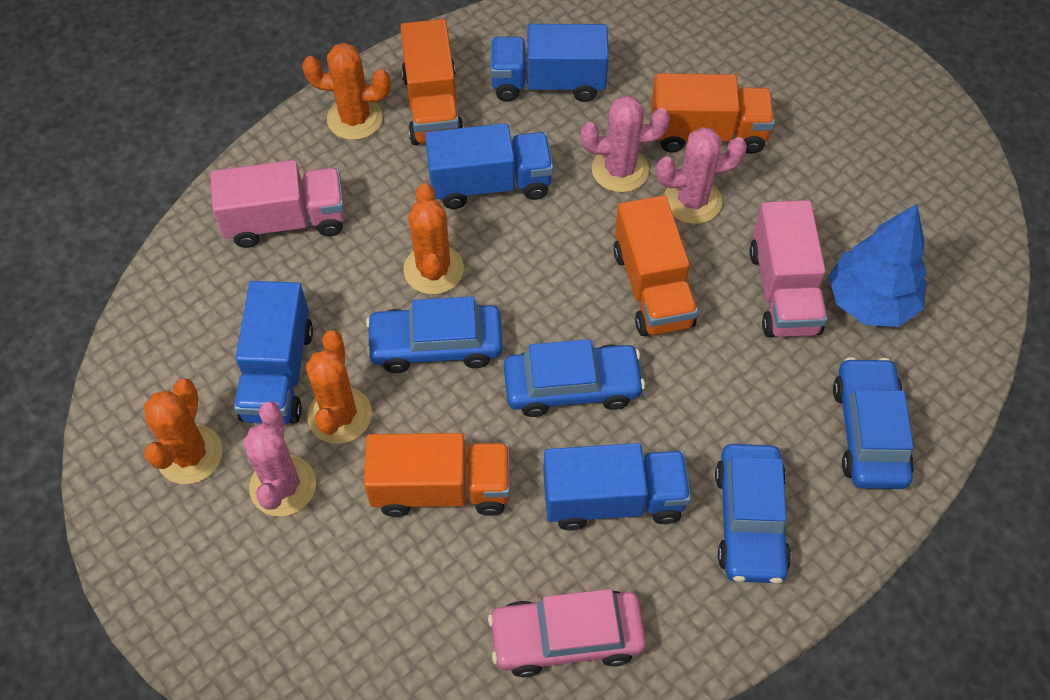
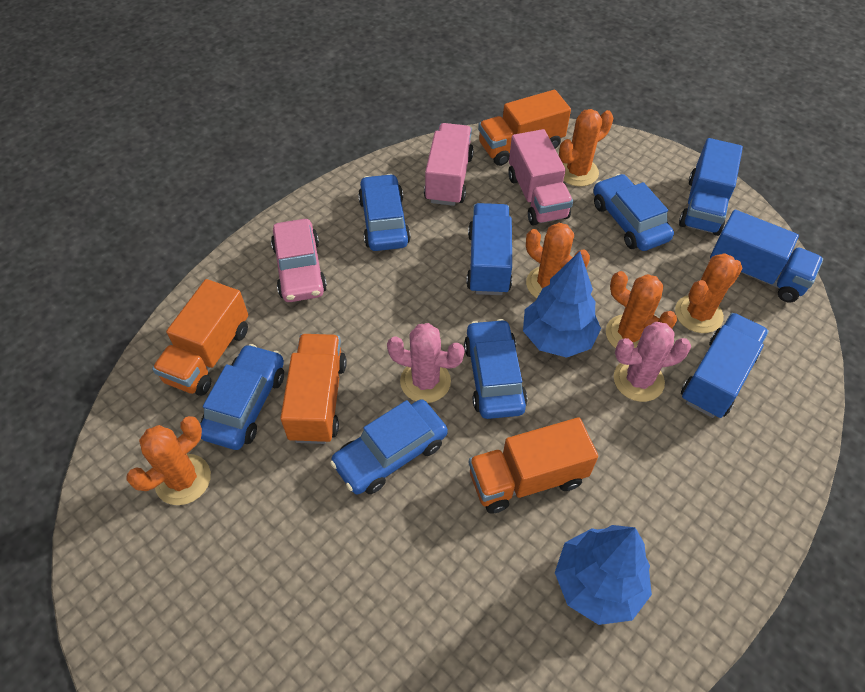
blue car: [366,297,503,373] [504,339,645,417] [715,444,791,584] [833,357,914,489] = 4 -> [200,344,284,450] [330,399,448,494] [358,174,411,251] [464,319,527,419] [593,174,674,251] = 5
blue tree: [829,204,927,327] = 1 -> [523,251,601,358] [555,525,652,625] = 2
orange cactus: [144,378,223,484] [302,43,390,140] [306,330,372,444] [403,183,464,294] = 4 -> [126,416,211,505] [526,223,590,298] [559,109,613,186] [606,271,677,348] [675,253,743,333] = 5
pink cactus: [243,402,316,516] [581,95,670,192] [656,127,747,224] = 3 -> [387,323,465,403] [614,322,691,402] = 2

